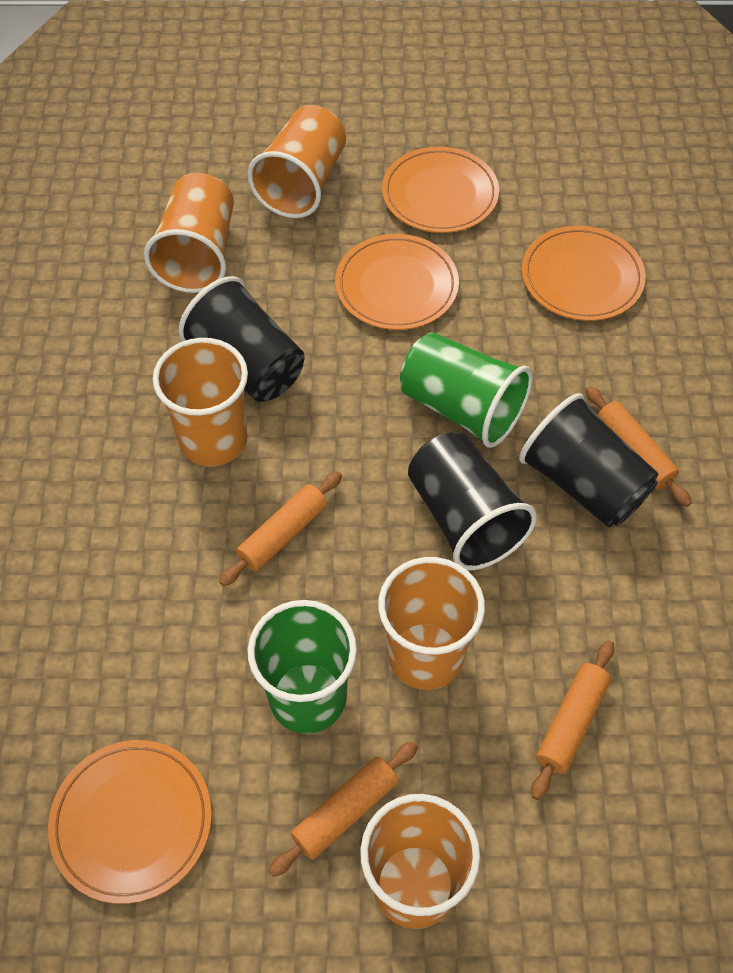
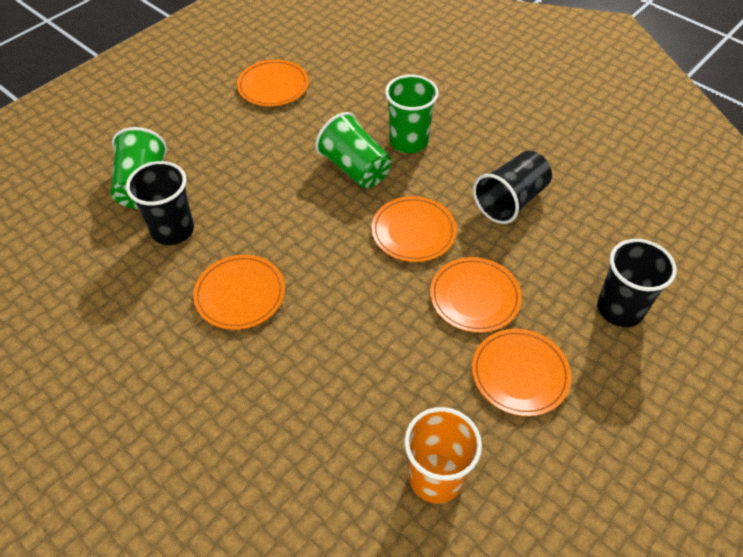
green cup: [248,600,357,734] [400,332,533,448] = 2 -> [111,127,167,209] [315,112,392,188] [385,75,439,153] = 3
orange cup: [144,173,234,293] [153,338,248,467] [247,105,346,218] [360,794,480,929] [378,557,485,690] = 5 -> [404,407,482,504] = 1
orange plate: [48,740,212,904] [335,234,459,330] [382,147,499,233] [522,226,646,321] = 4 -> [193,255,285,330] [237,60,309,106] [371,196,457,262] [430,257,522,333] [472,329,571,416] = 5
orange rolling pin: [219,472,342,586] [268,742,418,877] [531,640,614,800] [586,386,692,507] = 4 -> none = 0

